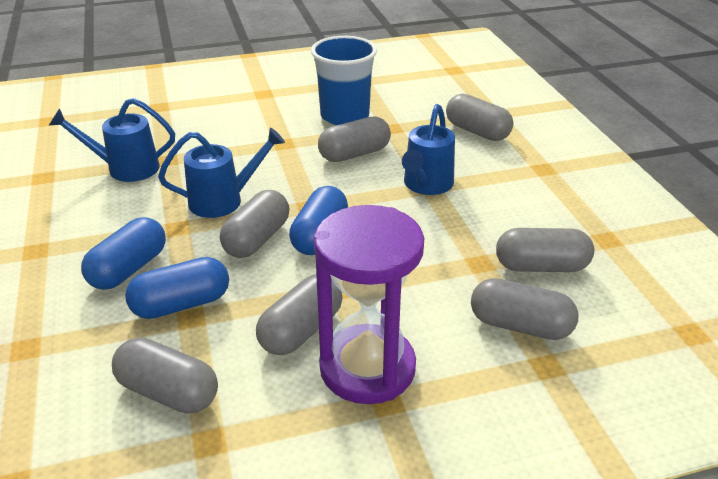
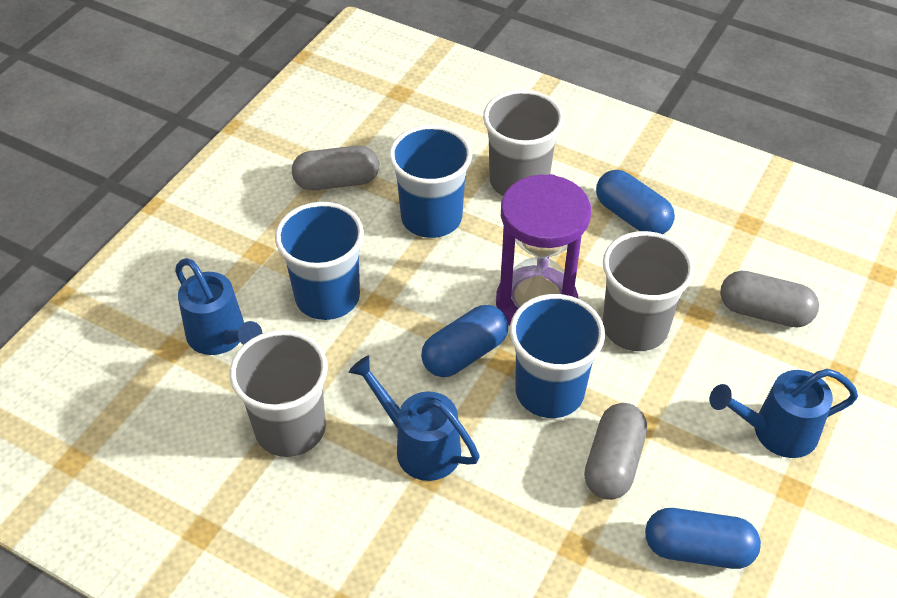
blue cup: [311,36,377,125] = 1 -> [275,202,364,320] [389,125,472,238] [510,294,605,418] = 3
grey capsule: [112,338,218,414] [220,190,289,258] [256,274,342,355] [318,116,391,162] [446,94,513,141] [471,278,579,340] [496,228,594,272] = 7 -> [292,145,379,190] [584,403,647,500] [720,271,819,327] = 3
grey cup: none = 0 -> [230,330,328,457] [483,90,564,196] [602,231,694,351] = 3

